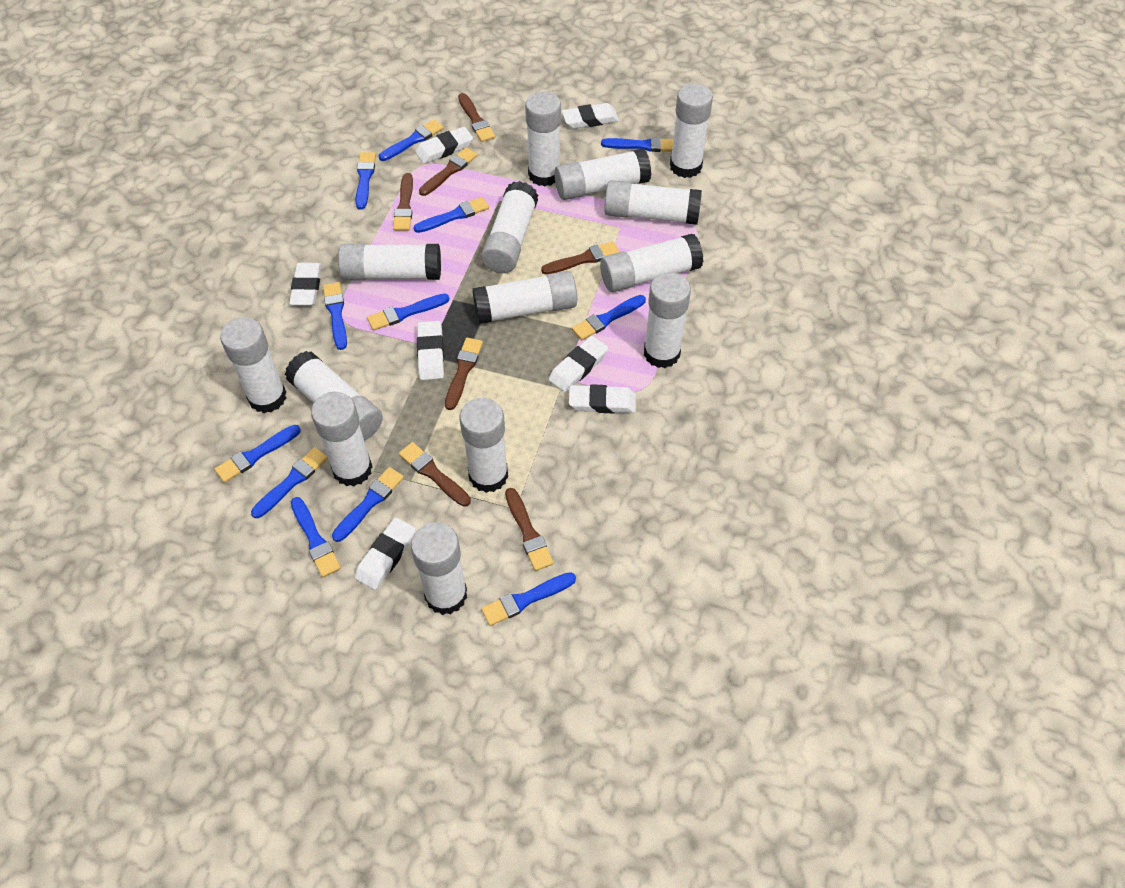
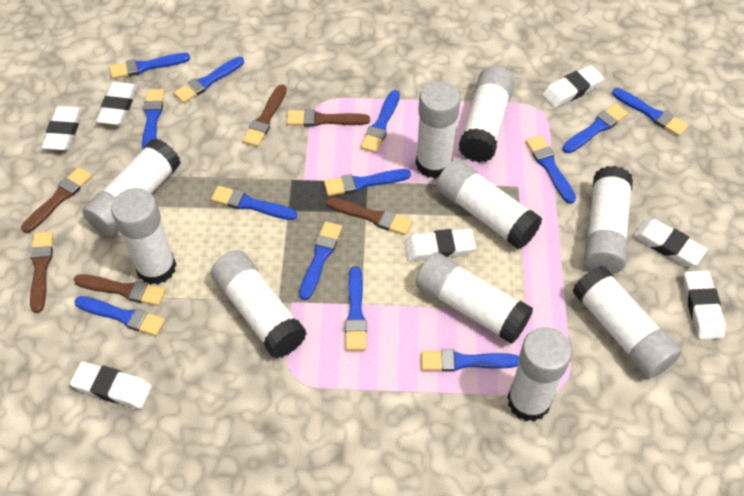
blue brush: [215,425,301,483] [251,447,328,518] [291,497,341,577] [323,282,347,350] [332,467,404,542] [355,152,376,210] [367,294,449,331] [379,119,444,161] [413,197,489,233] [481,572,576,626] [572,295,646,340] [601,137,673,152] = 12 -> [75,296,165,336] [110,53,190,79] [142,89,164,150] [174,57,244,103] [211,186,297,220] [299,221,342,300] [324,169,411,196] [345,266,367,351] [361,90,400,153] [421,349,519,372] [526,135,576,204] [563,104,628,153] [612,88,688,136] = 13
brown brush: [393,173,413,231] [399,442,471,507] [419,147,477,196] [445,338,483,410] [458,93,495,142] [505,488,554,571] [541,241,620,275] = 7 -> [21,167,92,233] [30,231,53,313] [74,274,166,306] [242,84,287,147] [287,109,370,127] [326,197,412,235] = 6
white glue stick: [220,317,286,413] [285,351,383,441] [311,392,373,486] [338,243,441,280] [411,522,467,615] [460,398,508,493] [472,271,577,324] [481,181,538,273] [525,92,561,186] [554,149,651,200] [600,234,703,292] [604,180,702,225] [644,273,691,368] [670,83,713,178] = 14 -> [83,138,181,236] [111,188,176,285] [211,250,307,358] [416,81,461,178] [416,252,533,344] [436,159,542,250] [459,66,514,163] [507,327,572,422] [573,265,682,378] [584,166,633,274] = 10

